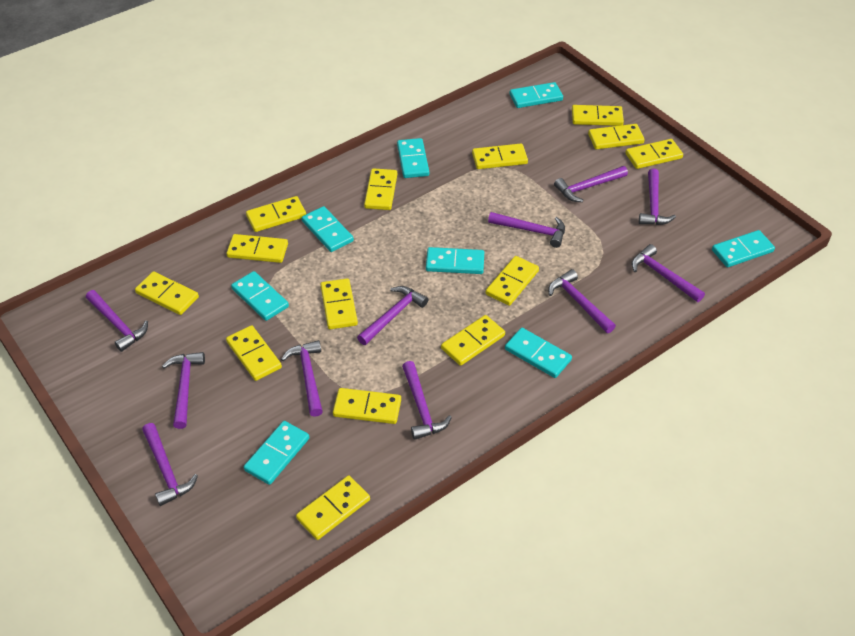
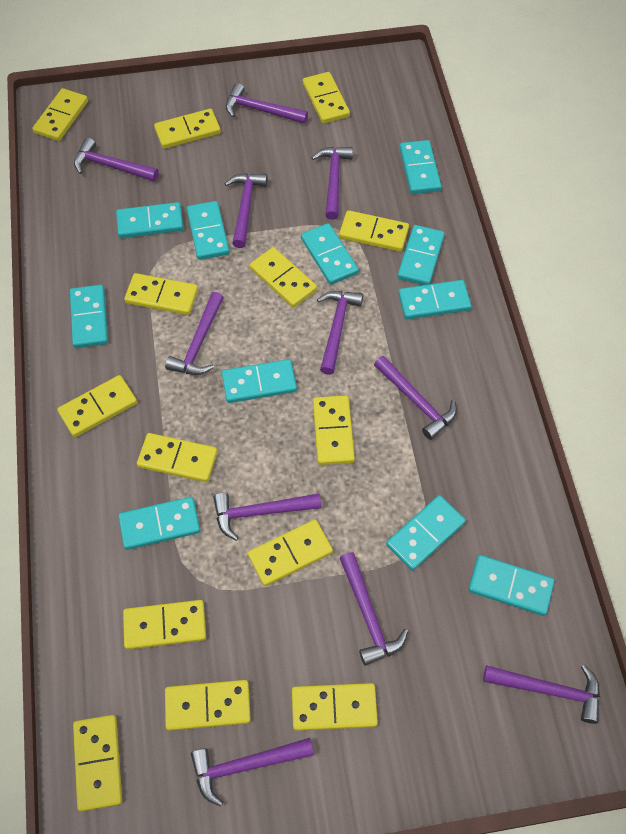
turquoise domino: [231,271,289,321] [244,421,309,485] [302,206,354,252] [397,138,429,178] [426,247,484,274] [505,328,572,378] [510,82,563,108] [712,230,775,267] = 8 -> [70,285,108,348] [116,202,183,238] [118,497,200,550] [187,201,230,260] [222,359,297,403] [301,223,359,285] [386,495,466,571] [398,225,445,285] [398,280,471,319] [400,140,442,194] [468,555,555,616] = 11

